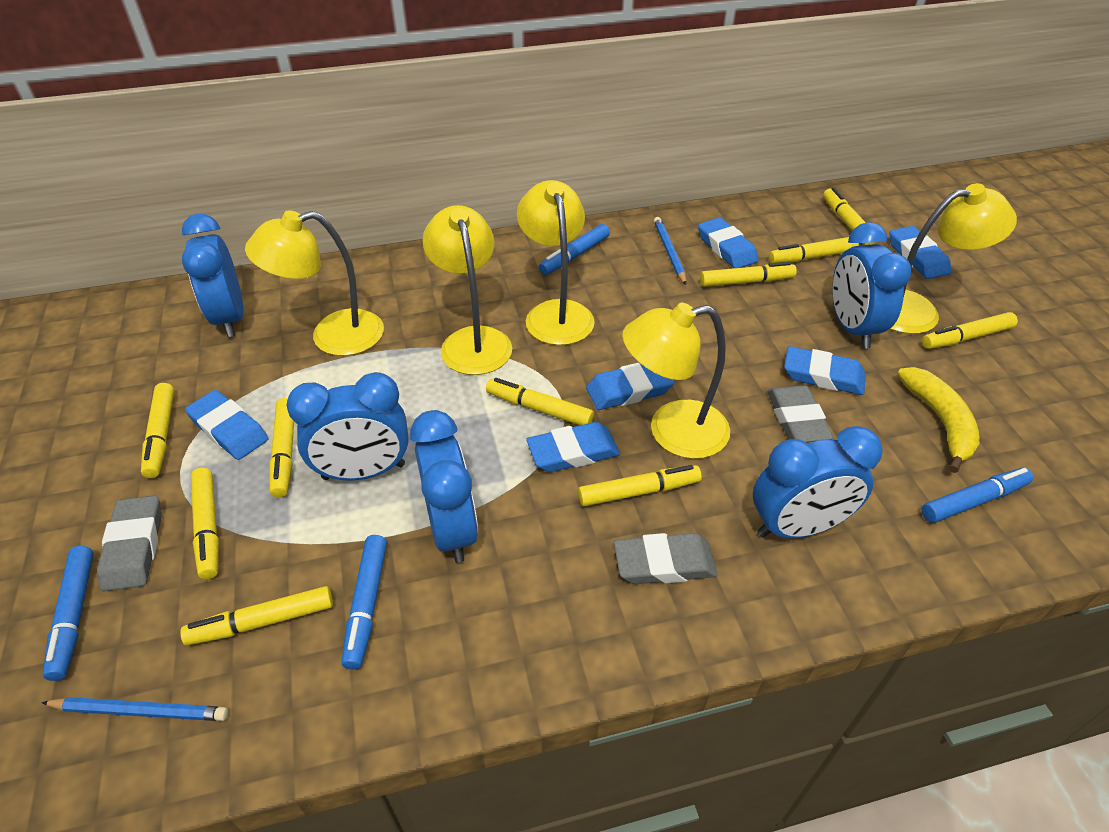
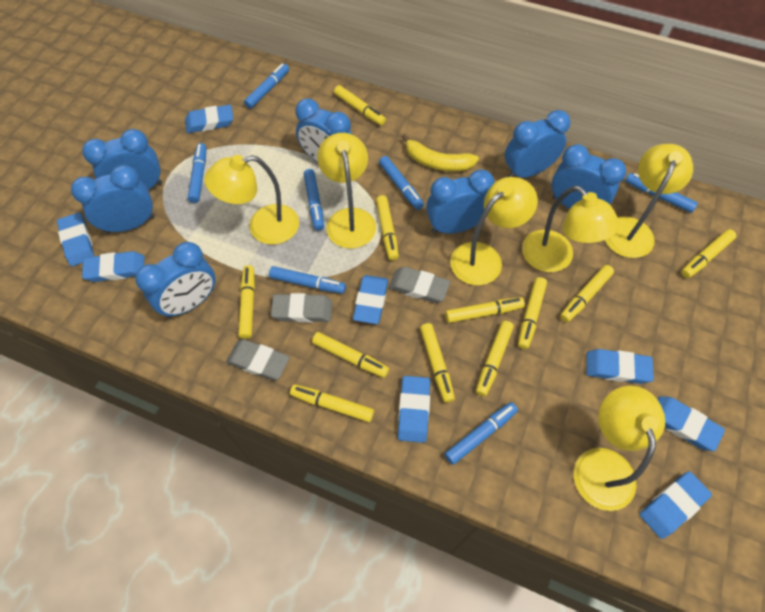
blue clock: [182,214,243,337] [286,372,409,480] [410,410,478,563] [753,426,883,538] [832,222,912,349] = 5 -> [71,165,155,233] [82,129,163,190] [135,242,215,318] [295,99,352,162] [426,169,494,234] [504,110,571,178] [552,144,626,209] = 7
blue eraser: [185,390,268,460] [526,422,620,472] [586,363,675,410] [698,217,758,268] [784,346,866,395] [890,226,951,279] = 6 -> [57,213,94,266] [82,251,144,282] [185,105,233,133] [353,275,388,324] [398,376,430,443] [586,349,654,384] [639,471,712,539] [657,396,725,451] = 8
blue marker: [43,546,93,681] [341,535,387,669] [539,224,610,275] [921,468,1033,523] = 4 -> [188,143,206,203] [244,64,289,109] [269,266,346,294] [304,169,324,231] [379,156,424,210] [445,402,518,465] [625,173,698,213] = 7
blue pencil: [41,697,229,721] [654,217,686,285] = 2 -> none = 0
yellow lamp: [245,211,384,356] [423,205,512,375] [517,180,595,345] [622,303,730,459] [890,183,1017,334] = 5 -> [204,155,299,245] [317,133,376,249] [450,177,538,285] [522,186,620,272] [574,386,665,511] [605,144,693,258] = 6
yellow marker: [141,383,174,478] [180,586,333,646] [191,468,219,579] [269,398,294,497] [486,378,594,425] [578,465,702,507] [700,262,797,287] [769,237,859,263] [823,188,875,245] [922,312,1018,349] = 10 -> [239,265,255,339] [290,384,374,422] [312,332,389,378] [334,85,386,125] [376,195,399,260] [420,323,455,403] [445,297,525,323] [476,321,514,396] [518,277,547,349] [560,265,614,322] [681,229,736,278] = 11

